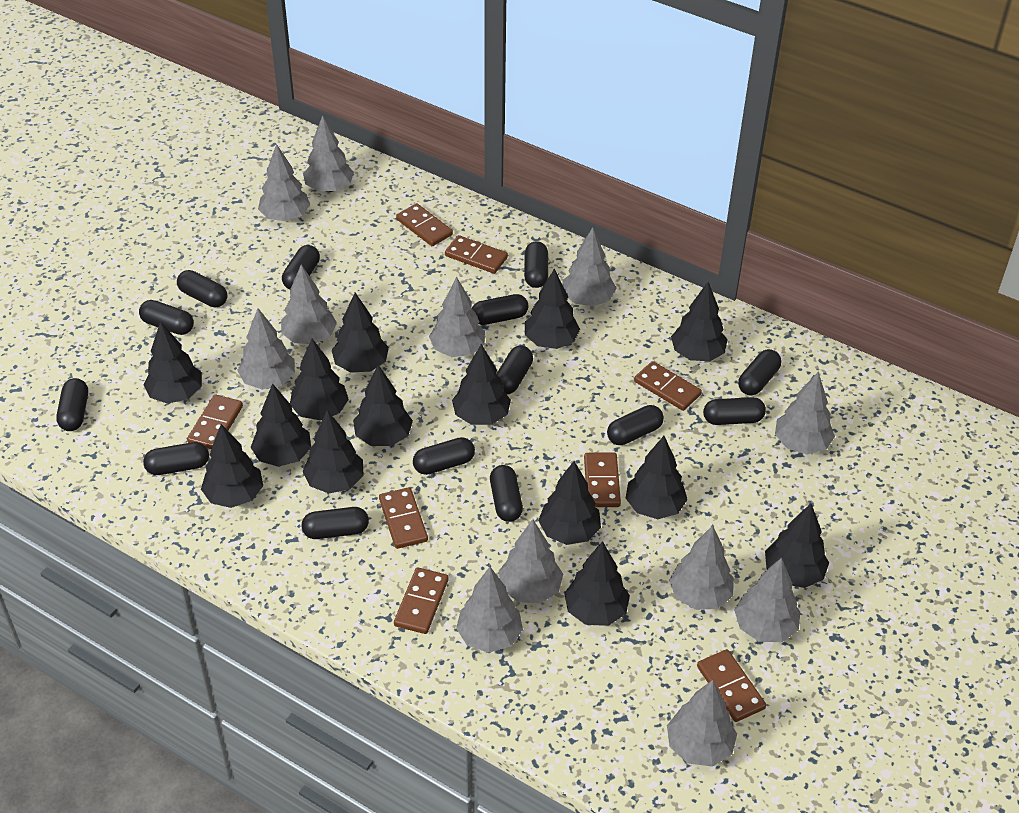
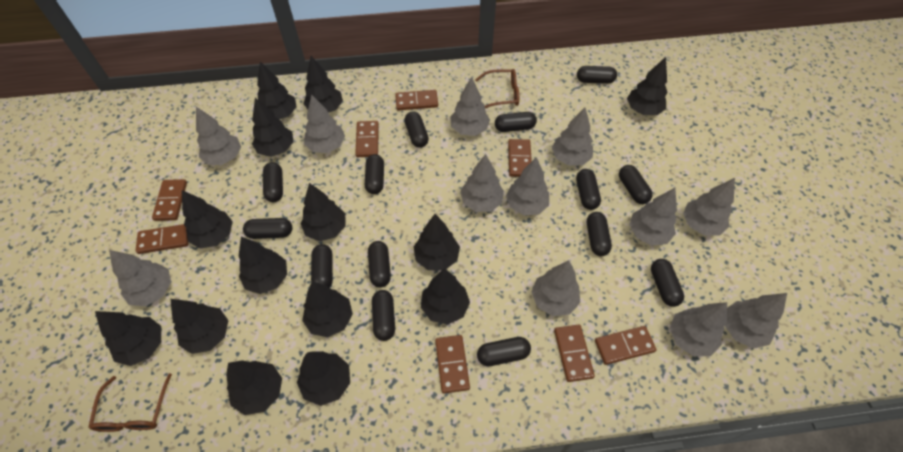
brown glasses: none = 0 -> [88,373,172,432] [475,69,519,108] = 2

